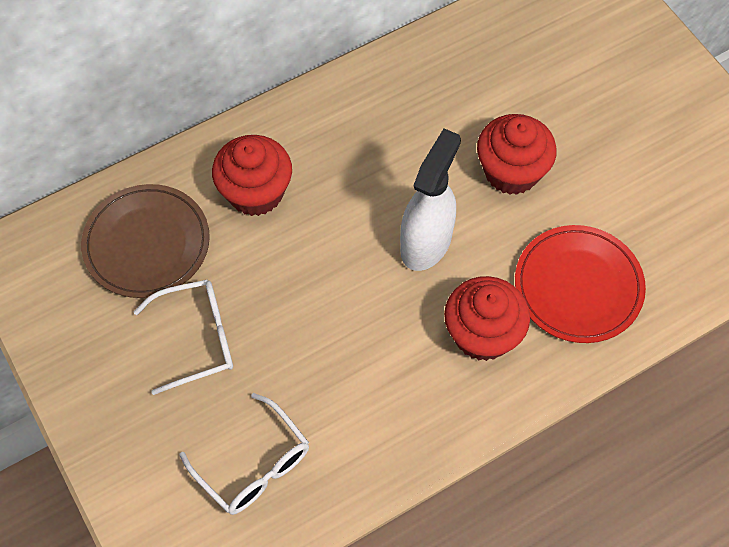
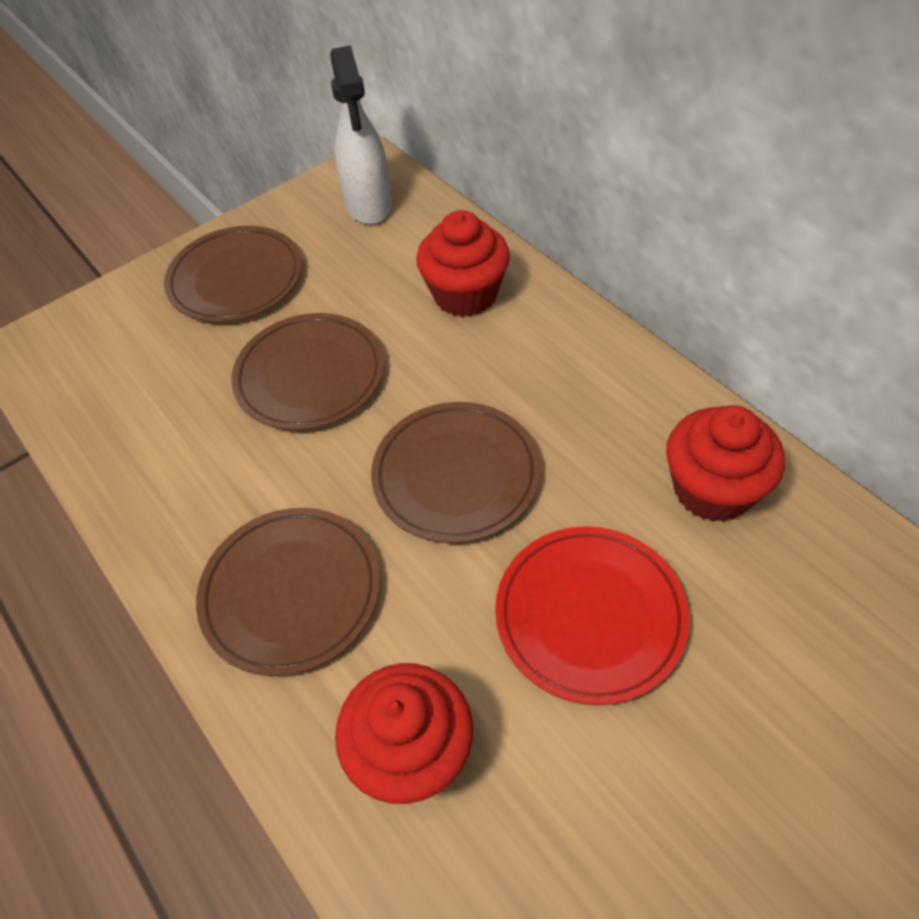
brown plate: [81,184,210,298] = 1 -> [164,226,302,322] [196,508,380,676] [231,313,384,430] [371,402,541,543] = 4
white glasses: [134,279,233,395] [180,393,309,515] = 2 -> none = 0

